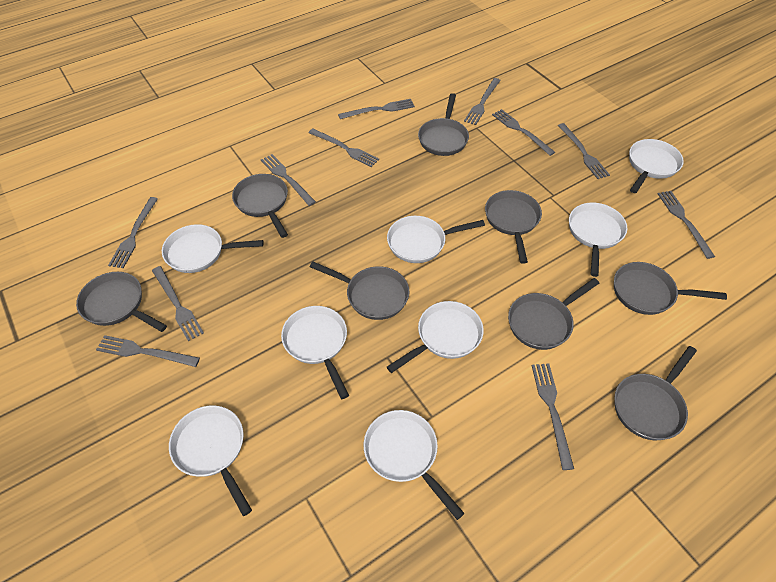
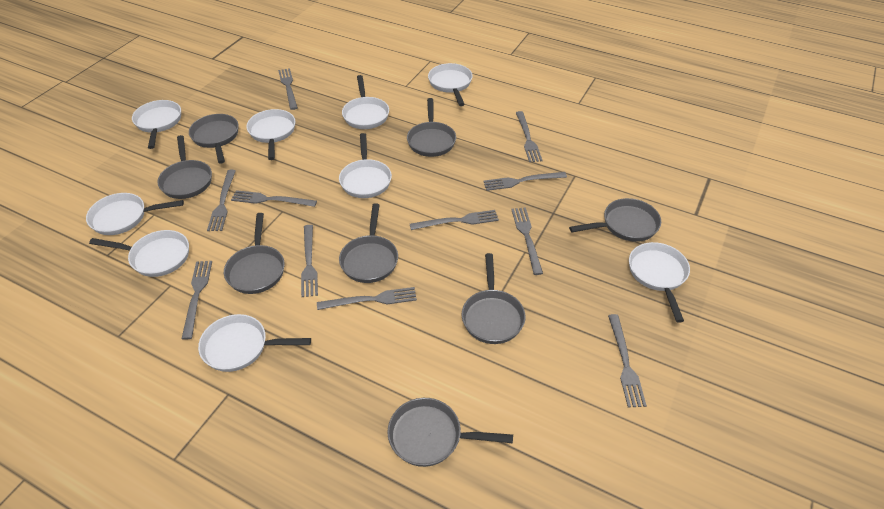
white pan: [162,224,264,273] [169,406,252,516] [281,306,349,399] [364,410,465,520] [387,216,485,263] [387,301,484,373] [569,203,627,277] [629,139,684,193] = 8 -> [86,193,184,235] [89,230,189,277] [132,100,181,149] [198,314,311,372] [246,109,295,160] [339,133,392,198] [342,75,389,129] [428,63,473,106] [629,242,690,323] = 9

